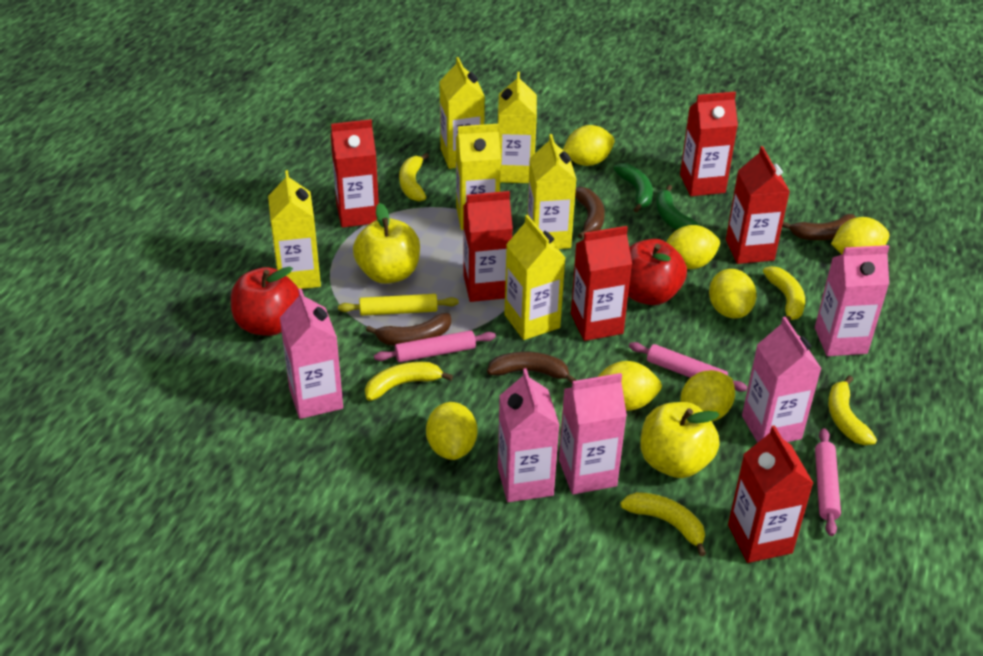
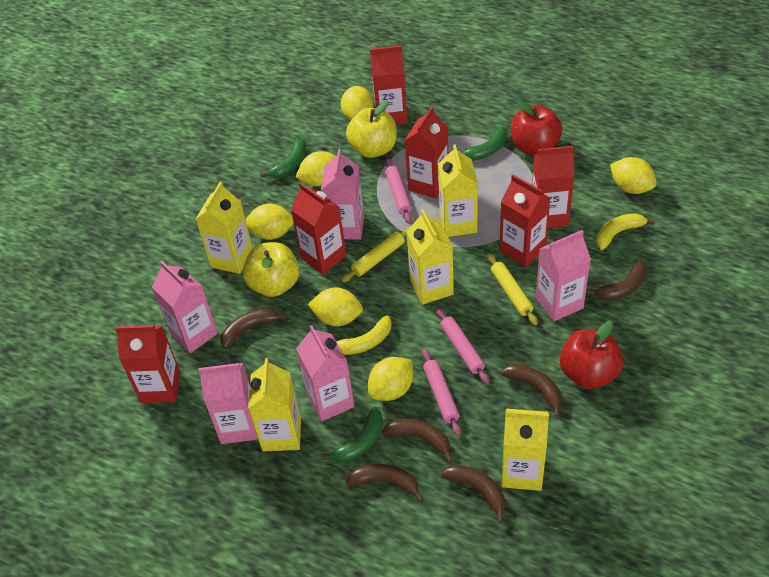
brown banana: [366,313,451,346] [487,352,577,383] [575,187,605,238] [782,214,856,240] = 4 -> [220,308,287,349] [346,464,424,502] [382,419,453,463] [441,464,505,523] [501,364,561,417] [586,260,647,301] = 6
green banana: [613,163,653,213] [656,185,700,230] = 2 -> [260,138,306,178] [322,407,383,462] [461,126,507,161] = 3
yellow banana: [365,362,453,401] [399,153,429,202] [620,492,706,556] [763,266,805,321] [828,375,877,445] = 5 -> [337,315,392,355] [596,213,655,250] = 2
yellow carton: [268,170,321,289] [439,57,485,169] [456,124,501,230] [498,72,537,183] [504,215,565,340] [527,134,577,249] = 6 -> [196,181,253,274] [248,358,301,451] [406,210,454,305] [438,144,478,237] [502,408,549,491] = 5
yellow lemon: [426,402,477,460] [563,125,615,166] [598,361,662,411] [667,225,720,269] [680,370,735,422] [709,269,757,318] [831,217,890,254] = 7 -> [246,204,294,240] [296,151,336,186] [308,288,363,326] [341,86,373,121] [368,357,413,401] [610,157,657,194] = 6
yellow rolling pin: [338,294,459,316] = 1 -> [341,227,410,283] [487,253,538,326] = 2

